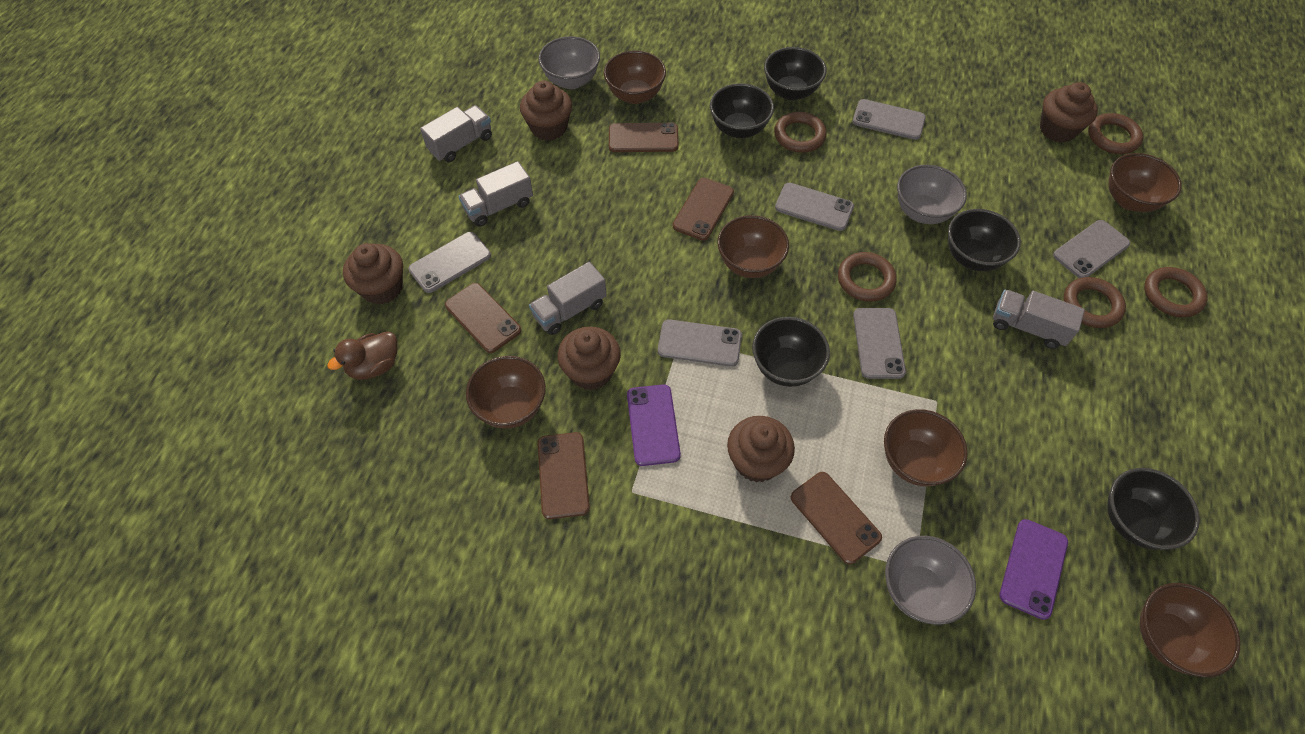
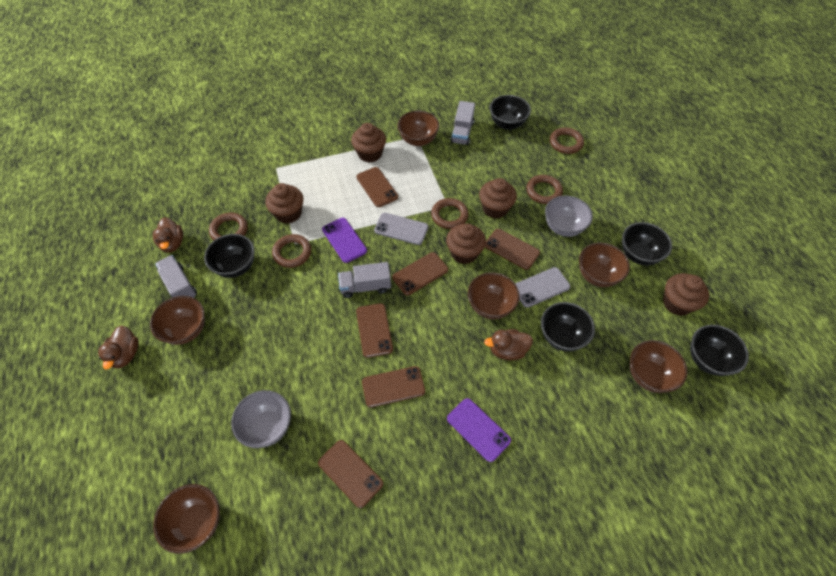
brown duck: [327,332,397,380] = 1 -> [98,326,139,370] [153,217,183,253] [484,329,533,360] = 3
brown phone: [445,283,521,353] [537,432,590,519] [609,123,679,152] [673,178,734,241] [791,472,882,564] = 5 -> [318,440,383,508] [356,167,398,207] [356,303,393,358] [362,366,425,408] [392,252,448,295] [485,229,540,270] = 6
grey bowl: [539,36,600,89] [885,536,976,625] [897,165,967,224] = 3 -> [231,390,291,448] [545,196,593,237] = 2
grey phone: [409,232,491,293] [658,319,742,367] [775,183,854,231] [853,99,926,140] [853,308,906,379] [1053,220,1130,278] = 6 -> [374,213,428,245] [515,267,571,308] = 2
grey truck: [420,105,492,162] [458,161,533,227] [529,262,607,335] [993,290,1085,349] = 4 -> [155,255,197,298] [338,262,391,298] [450,101,475,145] = 3

